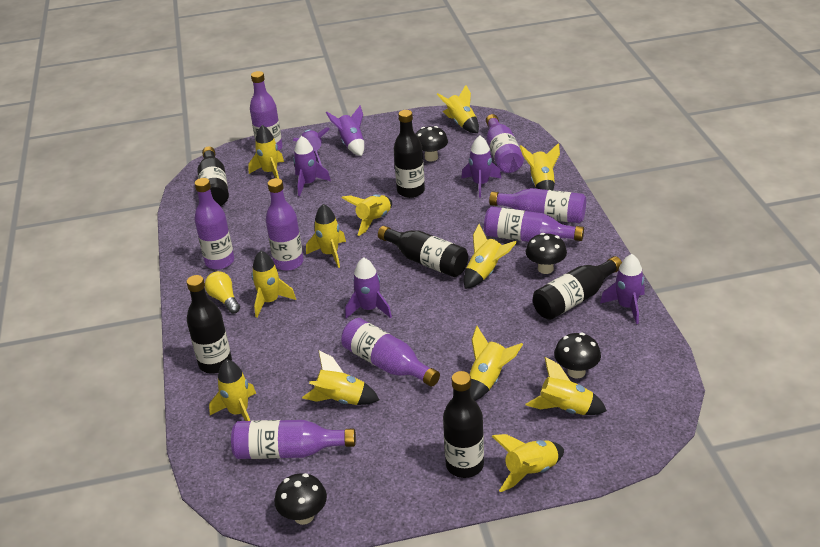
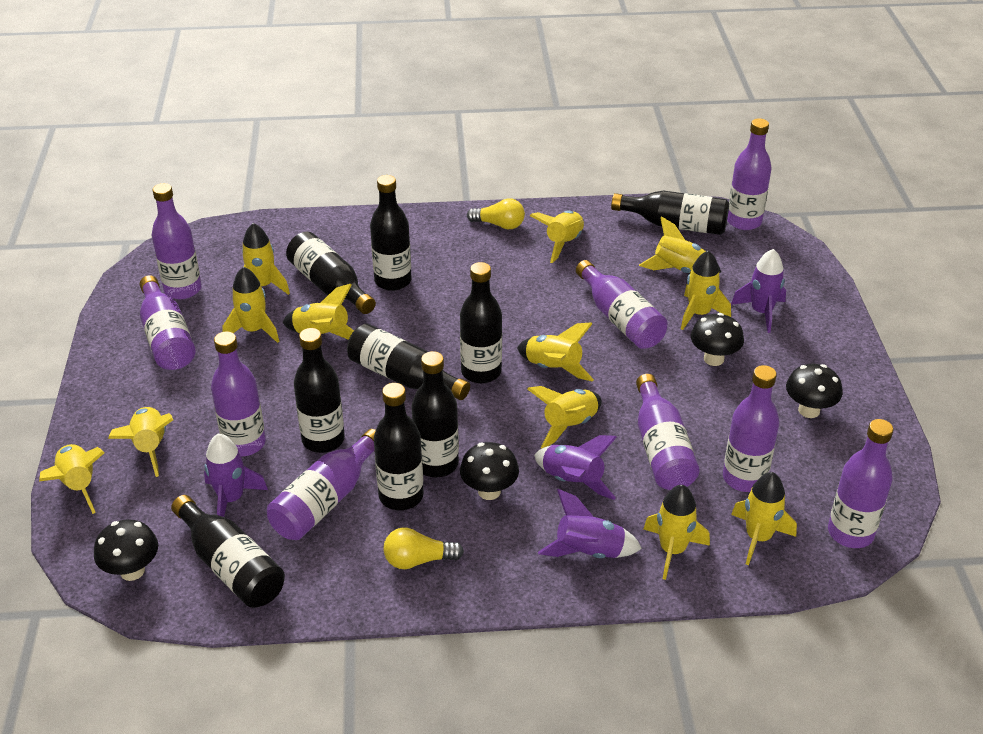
black bottle: [186,275,232,374] [197,146,229,206] [378,226,468,277] [394,110,425,198] [443,371,484,478] [533,256,622,320] = 6 -> [171,495,285,608] [286,232,376,314] [294,328,345,453] [347,324,470,400] [370,175,412,291] [374,383,424,510] [411,351,459,477] [460,262,502,383] [611,191,729,235] = 9
purple bottle: [194,178,234,270] [231,420,356,459] [250,71,283,151] [266,178,303,271] [341,318,440,387] [484,206,584,242] [486,114,524,173] [489,188,586,223] = 8 -> [140,275,196,370] [151,183,202,299] [211,331,266,457] [267,429,376,540] [576,260,668,349] [636,374,700,490] [723,365,779,492] [727,118,772,230] [828,419,894,548] = 9
purple rocket: [293,127,330,165] [293,136,331,196] [326,106,364,156] [345,257,392,318] [461,136,502,197] [600,254,645,324] = 6 -> [204,434,268,517] [534,435,617,500] [538,489,642,558] [731,249,786,333] = 4
yellow light bulb: [205,271,240,314] = 1 -> [384,528,464,569] [467,199,525,229] = 2

